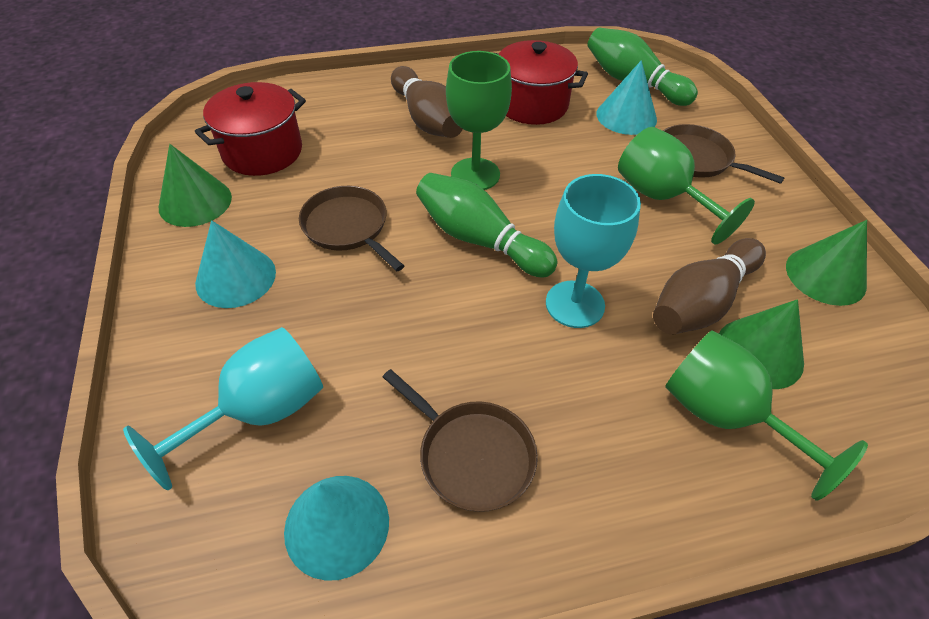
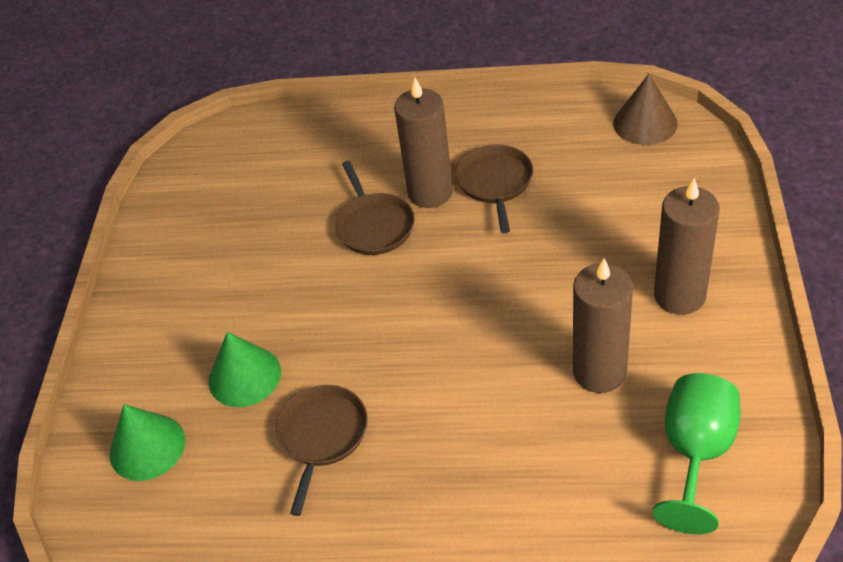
brown bowling pin: [391,66,463,138] [653,238,766,335] = 2 -> none = 0
brown candle: none = 0 -> [394,78,453,208] [573,258,633,393] [654,178,720,315] = 3
brown cone: none = 0 -> [613,74,678,145] = 1
green bowling pin: [416,173,558,277] [588,27,698,106] = 2 -> none = 0
green cone: [159,144,232,227] [719,299,804,389] [786,220,867,306] = 3 -> [110,404,185,481] [209,332,281,407] = 2
green goblet: [446,51,512,190] [618,127,755,245] [665,331,868,501] = 3 -> [653,373,740,534] = 1
red pot: [195,82,306,176] [495,40,588,125] = 2 -> none = 0
turquoise cone: [195,220,276,308] [284,476,389,581] [596,60,657,135] = 3 -> none = 0
turquoise goblet: [123,327,323,490] [546,174,641,328] = 2 -> none = 0

